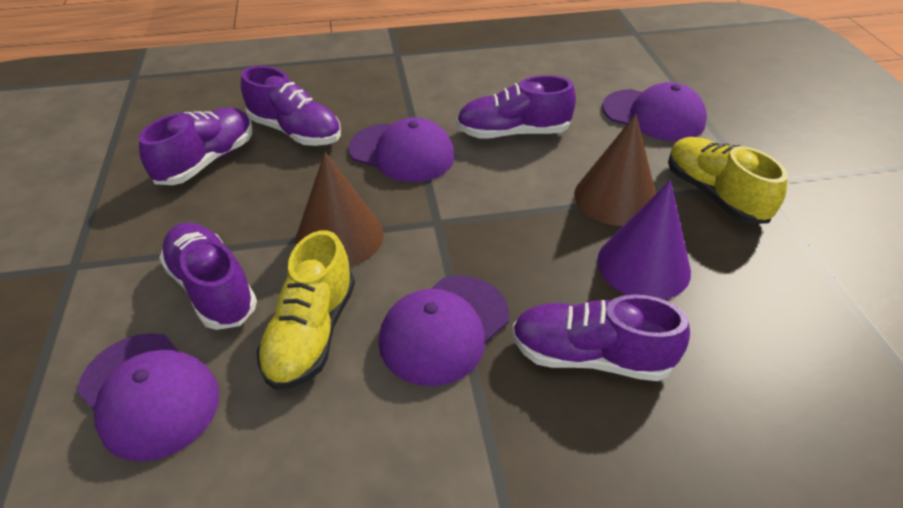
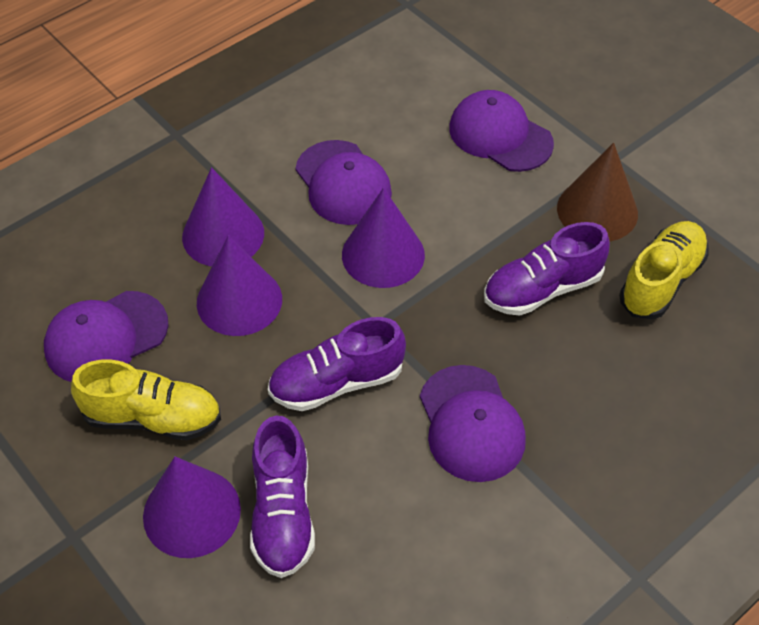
brown cone: [295,152,384,267] [574,114,656,226] = 2 -> [557,143,638,241] = 1
purple cone: [597,180,691,300] = 1 -> [143,457,241,558] [182,167,264,266] [197,235,282,336] [342,188,425,288] = 4
purple shoe: [139,108,253,185] [159,223,257,330] [241,66,341,146] [456,75,576,139] [512,294,690,381] = 5 -> [250,415,315,578] [268,317,406,411] [484,222,610,316] = 3

